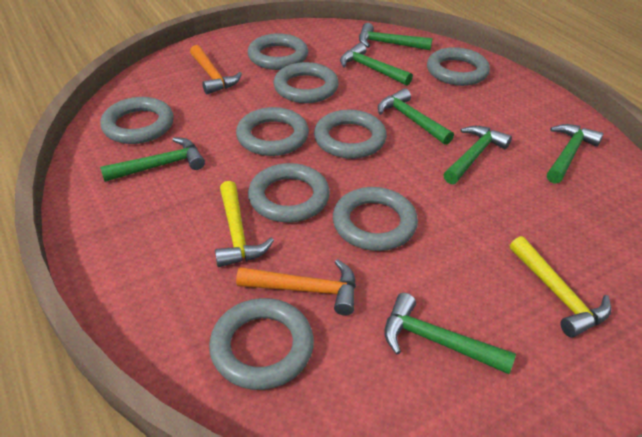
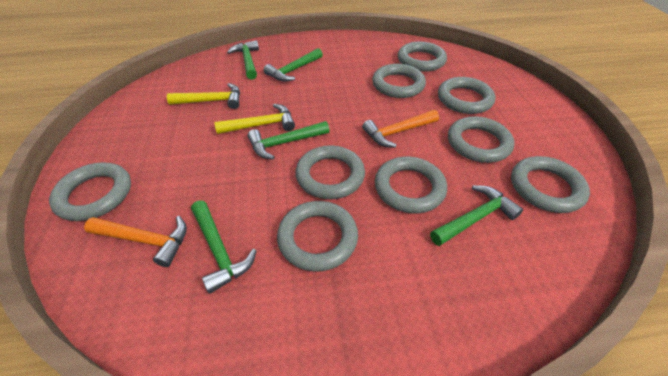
green hammer: [100,137,205,182] [340,43,413,85] [359,23,432,50] [378,88,454,145] [384,293,516,374] [443,126,512,184] [547,124,604,184] = 7 -> [191,200,257,294] [227,40,259,80] [247,121,330,160] [264,48,323,82] [430,186,523,246] = 5

